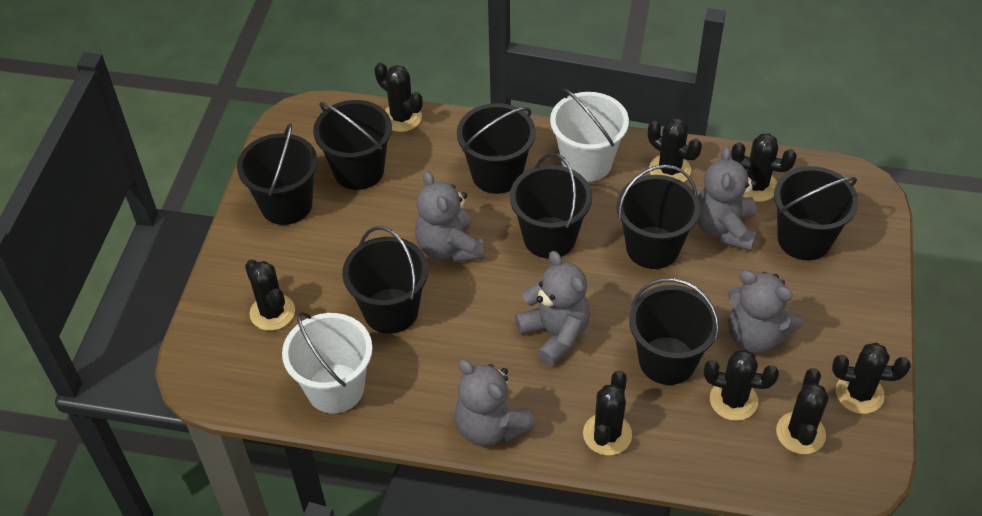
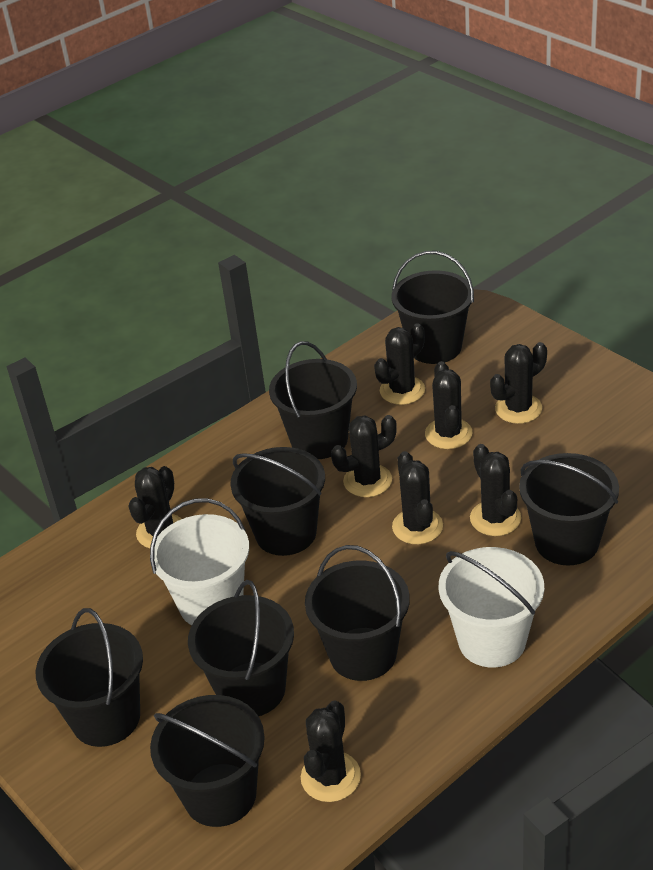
grey teddy bear: [415,171,484,263] [455,359,535,446] [515,251,590,366] [697,146,757,251] [728,270,803,353] = 5 -> none = 0

